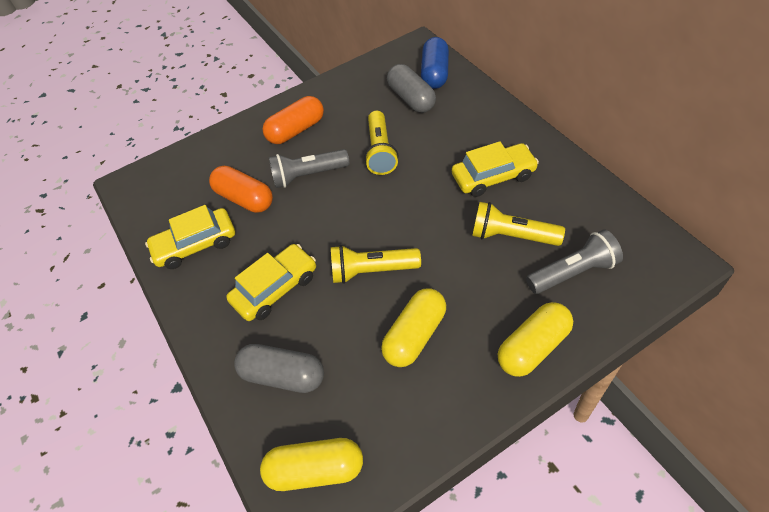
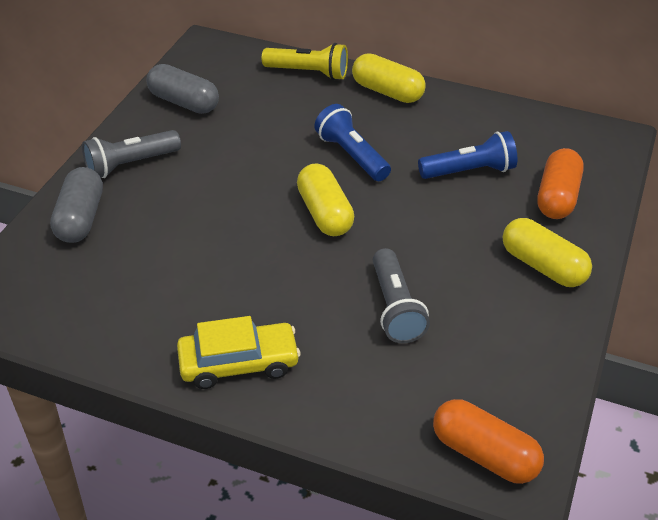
blue capsule: [421,37,449,89] = 1 -> none = 0
blue flashlight: none = 0 -> [314,104,391,181] [418,131,517,179] = 2
yellow car: [145,205,235,269] [226,244,316,321] [452,141,539,197] = 3 -> [177,316,300,389] = 1
yellow flashlight: [331,245,421,284] [364,111,398,175] [472,202,565,246] = 3 -> [262,43,348,80] = 1

